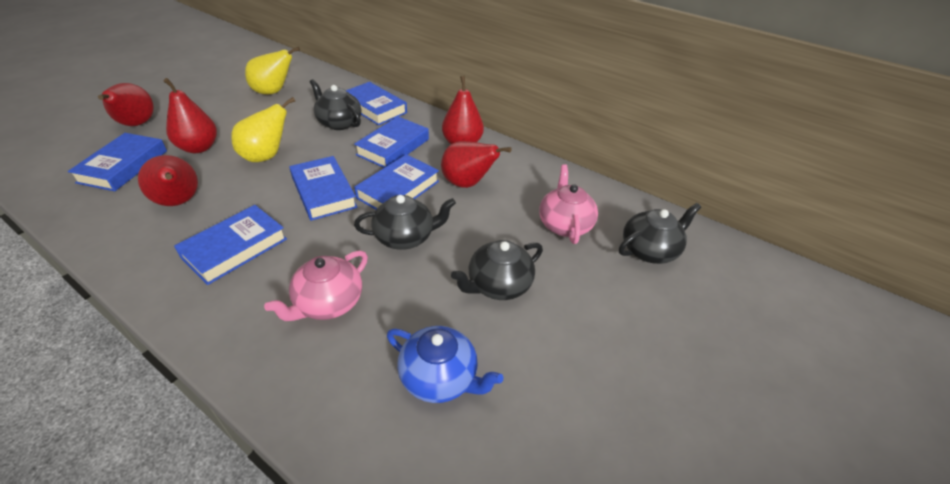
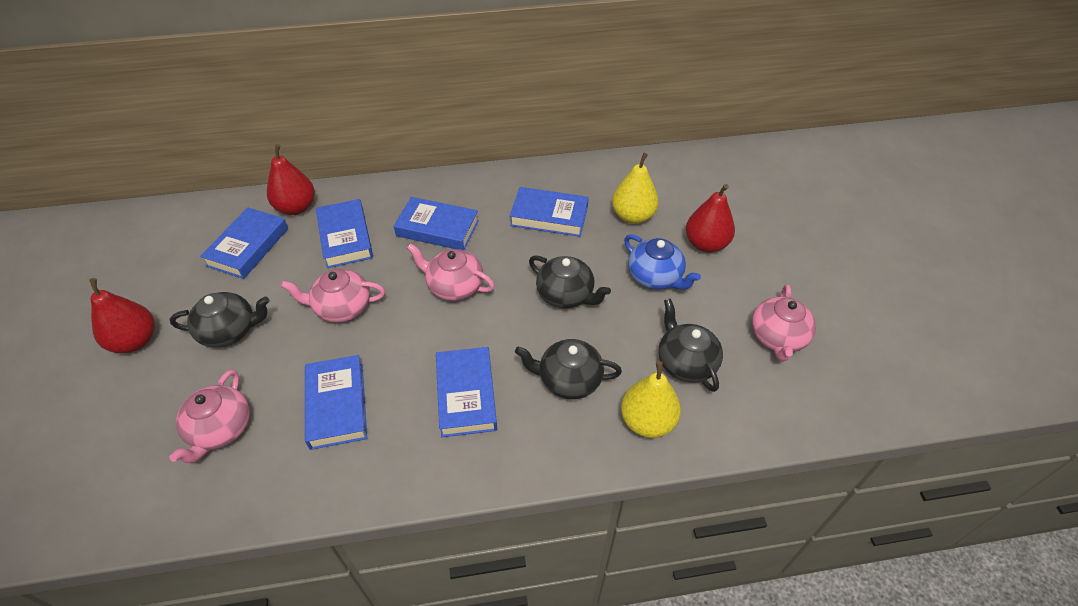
pink teapot: [264,250,368,321] [539,164,598,244] = 2 -> [169,370,250,463] [281,269,385,323] [407,243,495,301] [752,285,816,362] = 4
red pear: [98,83,154,126] [138,155,198,206] [163,78,217,153] [441,141,512,188] [442,76,484,144] = 5 -> [90,278,155,353] [267,144,315,215] [686,184,735,253] = 3

